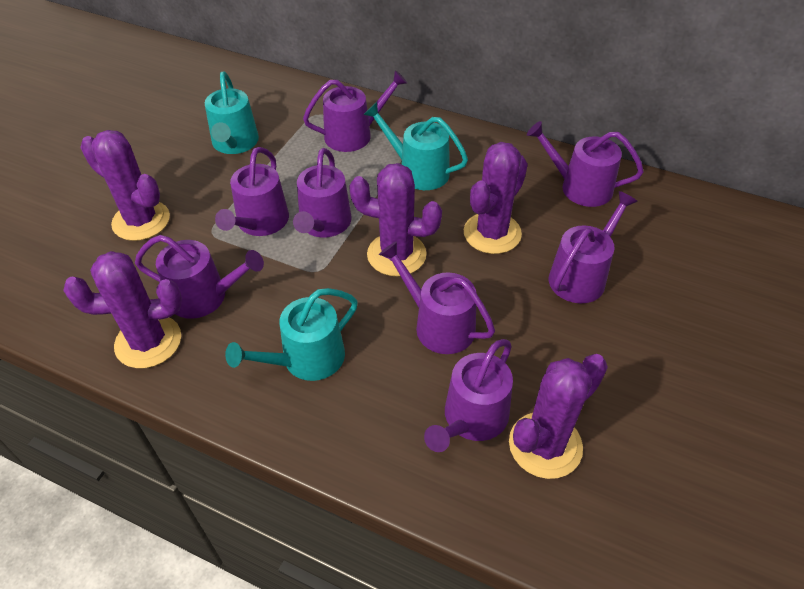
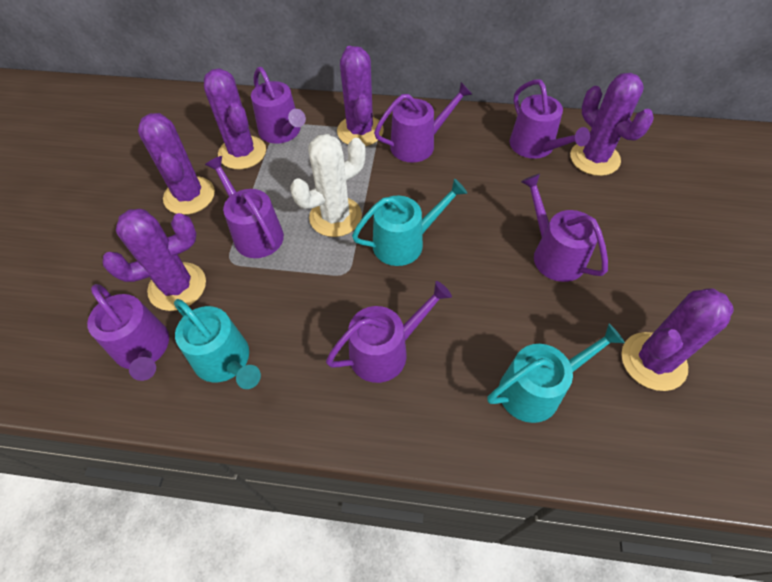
purple cactus: [63,251,182,368] [80,130,170,241] [349,163,442,276] [464,142,528,254] [509,354,608,479] = 5 -> [102,209,206,311] [138,113,215,215] [204,69,266,169] [337,46,384,146] [570,73,654,176] [621,288,734,391] = 6
purple watering can: [135,235,264,319] [215,147,289,236] [293,148,352,238] [303,70,407,152] [379,241,495,354] [424,339,513,452] [527,121,644,207] [549,191,638,303] = 8 -> [87,284,169,381] [205,156,284,258] [251,67,306,144] [326,281,452,383] [374,82,473,163] [510,79,590,159] [521,174,608,282] = 7
white cactus: none = 0 -> [290,134,366,237] = 1

